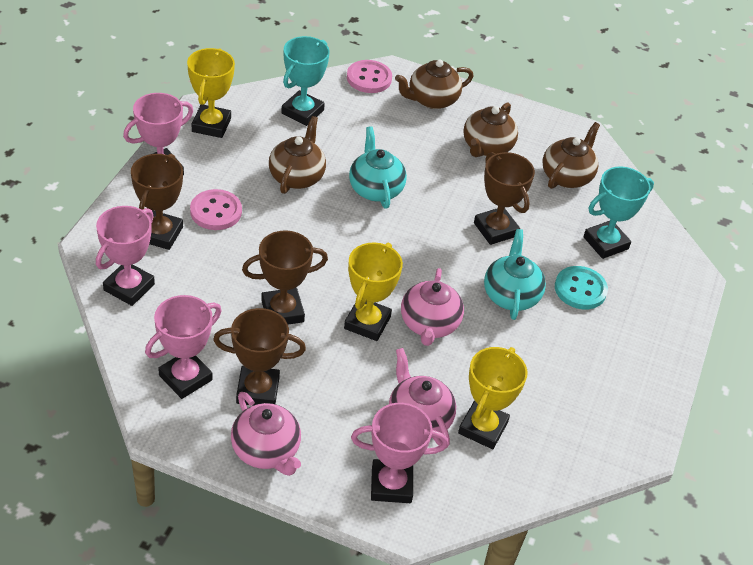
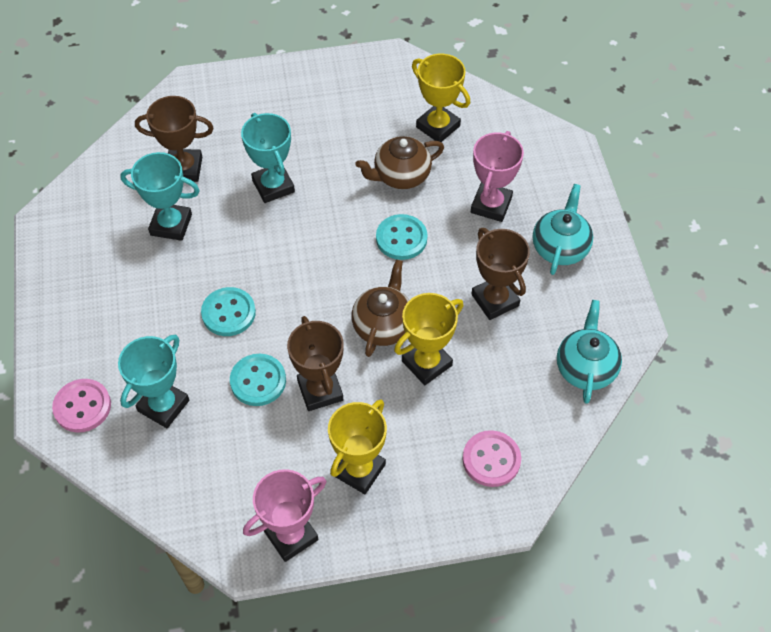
brown teapot: [269,116,326,194] [395,59,473,109] [463,103,518,157] [543,122,600,189] = 4 -> [351,260,409,357] [355,136,444,189] = 2
brown trophy: [131,154,183,250] [213,308,306,405] [242,230,328,325] [474,152,535,245] = 4 -> [135,96,214,182] [287,316,344,411] [472,228,530,320] = 3
pink teapot: [231,392,301,476] [389,348,456,449] [401,268,464,346] = 3 -> none = 0
pink trophy: [96,206,155,306] [123,93,193,175] [145,295,222,399] [351,403,448,503] = 4 -> [243,469,326,562] [471,131,524,222] = 2
turquoise button: [555,266,608,309] = 1 -> [201,287,256,336] [230,354,286,406] [376,214,428,260] = 3
turquoise trophy: [281,36,330,126] [583,166,654,259] = 2 -> [118,335,189,428] [120,152,200,241] [241,113,295,203] = 3

